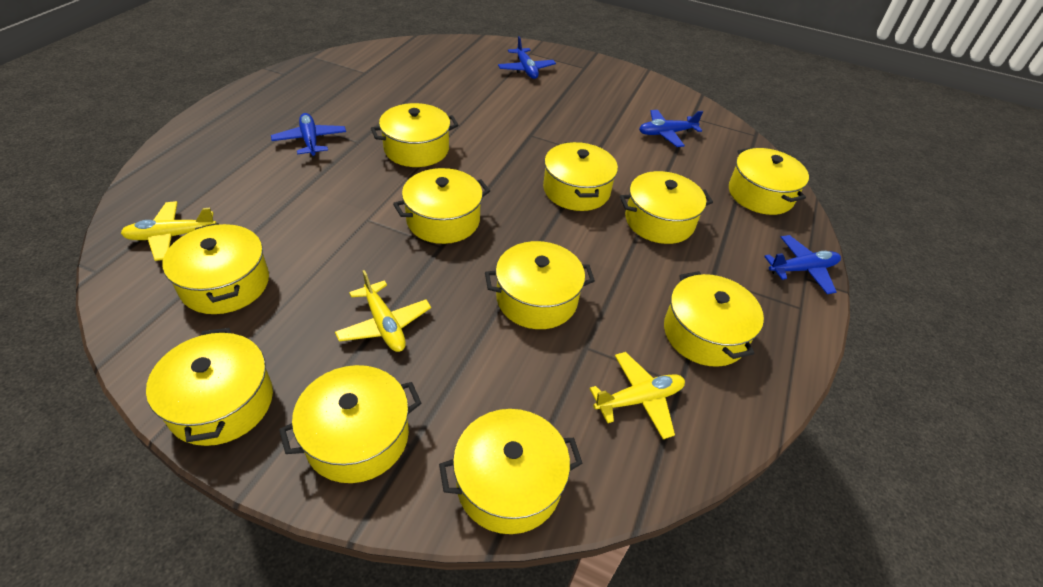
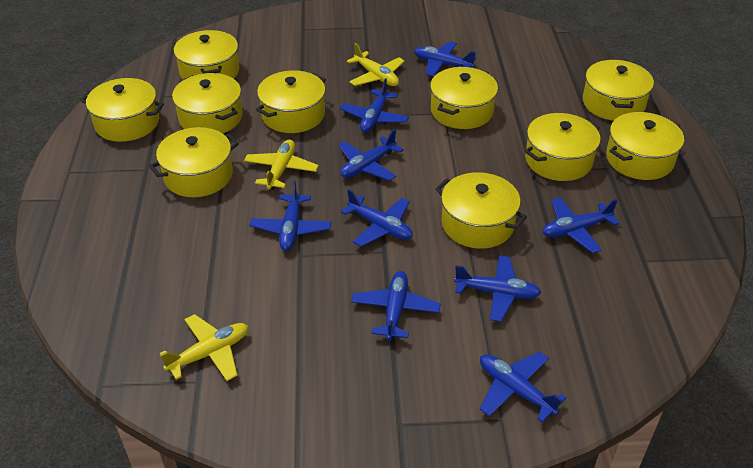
blue plane: [271,113,346,157] [498,36,556,79] [639,110,703,147] [764,235,841,294] = 4 -> [250,181,331,251] [339,129,403,181] [340,78,409,132] [341,189,413,247] [351,271,441,340] [414,41,476,77] [454,255,541,322] [480,352,566,423] [542,197,620,253] = 9
yellow pot: [146,328,273,446] [163,223,269,314] [279,365,421,483] [371,103,459,167] [393,168,490,244] [439,409,583,534] [485,241,595,329] [543,142,618,211] [620,171,713,244] [664,271,764,367] [729,148,809,215] = 11 -> [80,78,164,142] [149,127,239,197] [172,73,243,133] [174,30,240,79] [256,70,326,133] [430,67,498,129] [435,172,527,249] [525,113,601,181] [583,60,654,121] [606,112,684,180] = 10

